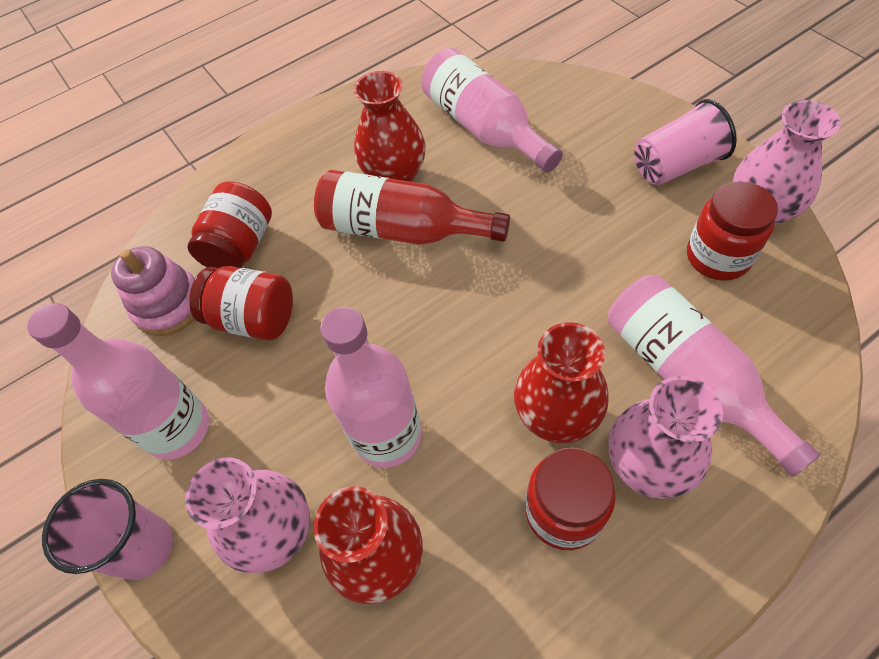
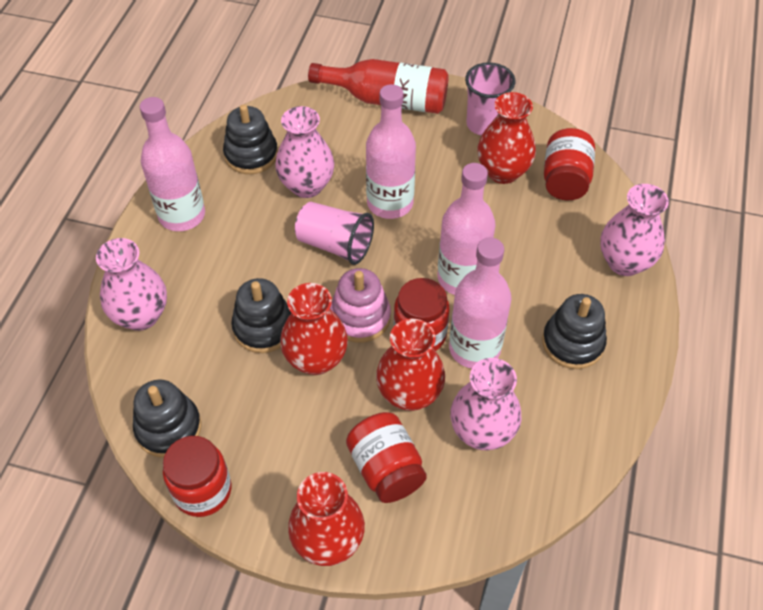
black stacking toy: none = 0 -> [133,379,201,458] [223,104,278,174] [231,278,291,353] [542,294,607,369] = 4
pink vase: [185,458,310,573] [609,376,723,499] [733,100,841,226] = 3 -> [96,238,167,331] [275,106,334,198] [450,358,521,451] [600,184,669,276] = 4
red vase: [314,486,423,604] [354,71,426,182] [514,322,609,443] = 3 -> [280,283,348,375] [288,472,365,566] [376,319,445,411] [477,92,536,184] = 4

